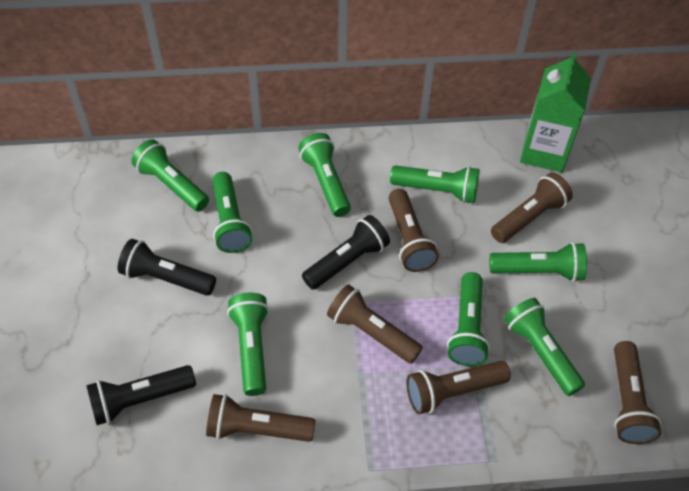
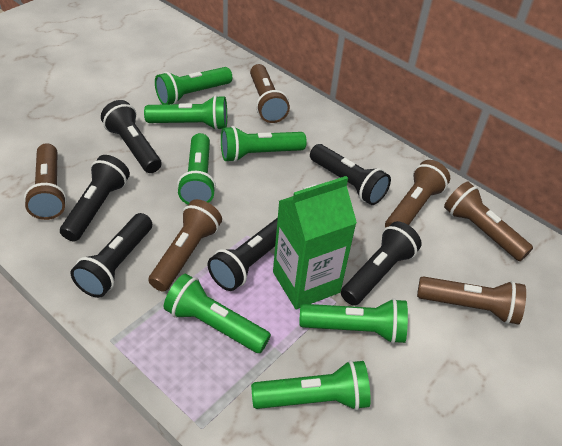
black flashlight: [86,365,196,425] [118,239,216,296] [302,215,390,290] = 3 -> [60,155,130,241] [71,213,152,298] [101,100,161,173] [207,218,278,291] [310,144,391,205] [341,221,422,306] = 6
green flashlight: [131,139,209,212] [212,172,252,253] [227,293,269,396] [298,133,351,217] [390,165,479,203] [447,272,490,366] [489,242,587,282] [504,298,585,396] = 8 -> [144,95,227,130] [155,67,232,105] [164,274,271,353] [177,133,216,204] [221,126,307,162] [251,360,371,411] [299,298,408,344] = 7

